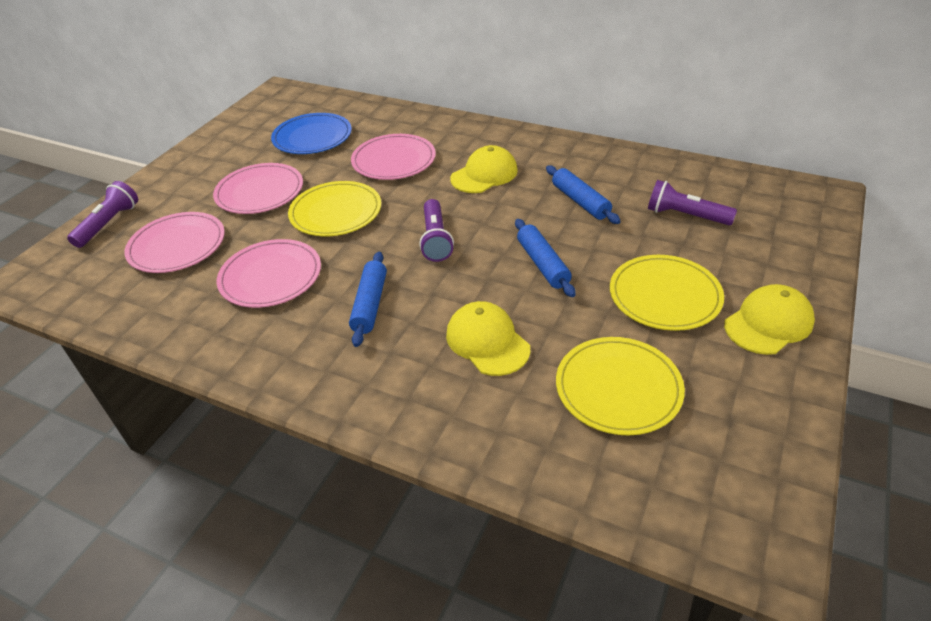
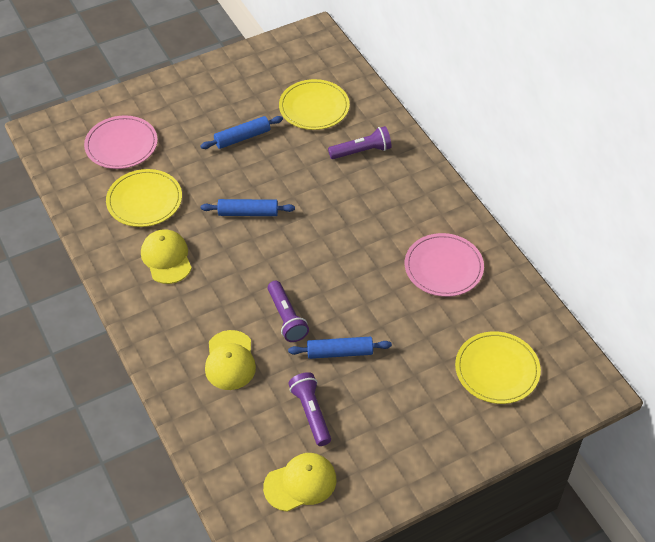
blue plate: [271,113,352,154] = 1 -> none = 0
pink plate: [124,212,225,273] [213,163,303,214] [217,239,321,308] [351,134,436,180] = 4 -> [84,115,158,169] [405,233,484,297] = 2

